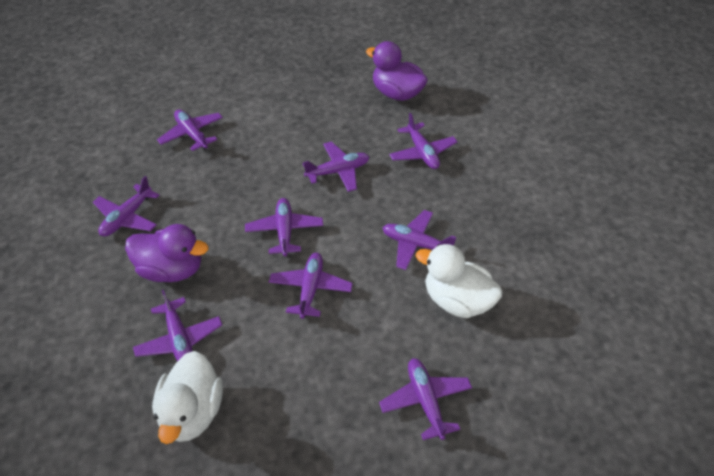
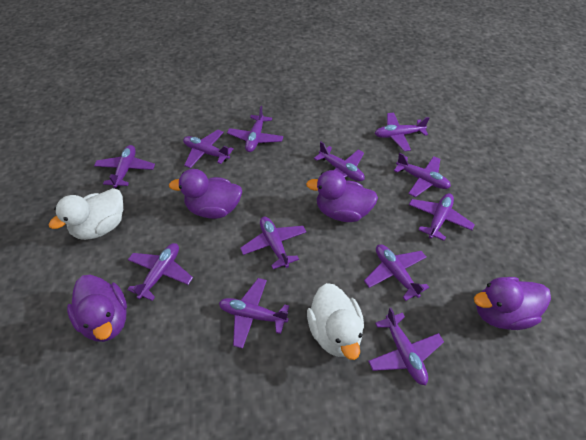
purple duck: [125,224,209,282] [366,41,428,101] = 2 -> [67,275,127,342] [169,169,242,219] [306,170,378,222] [474,277,551,330] = 4
purple plane: [93,176,159,236] [133,290,222,361] [157,109,223,151] [245,198,323,256] [269,253,353,319] [303,141,369,192] [379,359,472,440] [383,210,456,270] [389,113,457,169] = 9 -> [94,145,155,188] [127,243,193,301] [183,130,234,168] [219,278,289,349] [227,106,283,152] [240,217,306,269] [314,142,365,181] [364,244,429,301] [368,308,444,385] [375,113,429,151] [394,153,451,197] [409,193,475,241] = 12

